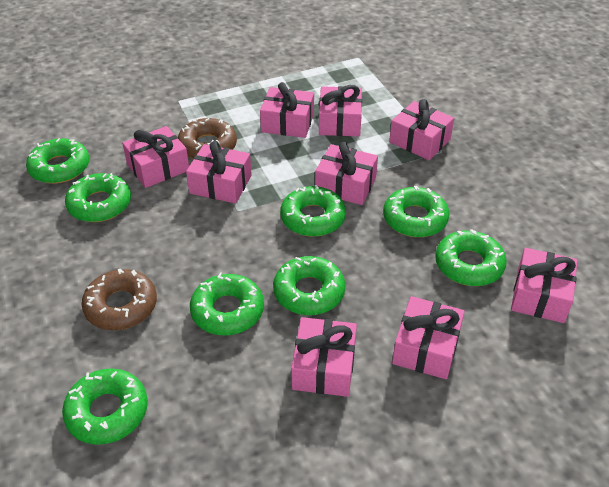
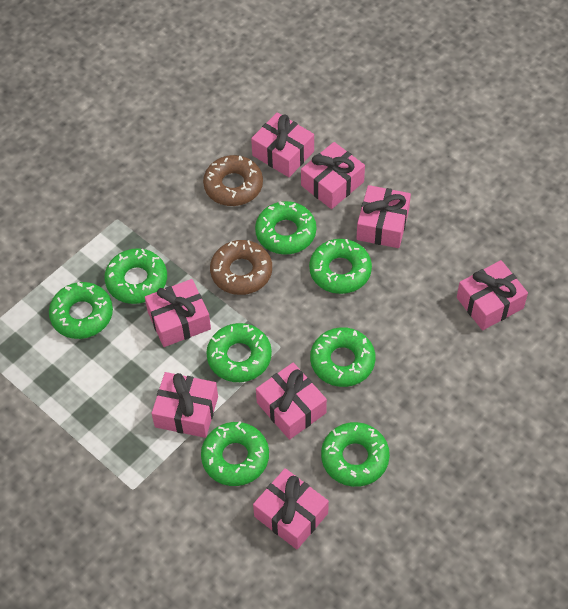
pink gift: [122,126,189,188] [186,141,252,203] [260,82,314,138] [291,317,357,397] [315,142,378,205] [319,85,362,136] [389,99,454,160] [392,296,465,379] [511,248,577,323] = 9 -> [145,279,211,347] [152,372,218,438] [251,113,314,177] [253,468,329,550] [256,363,327,440] [301,142,365,209] [356,185,411,248] [457,260,528,330] = 8

